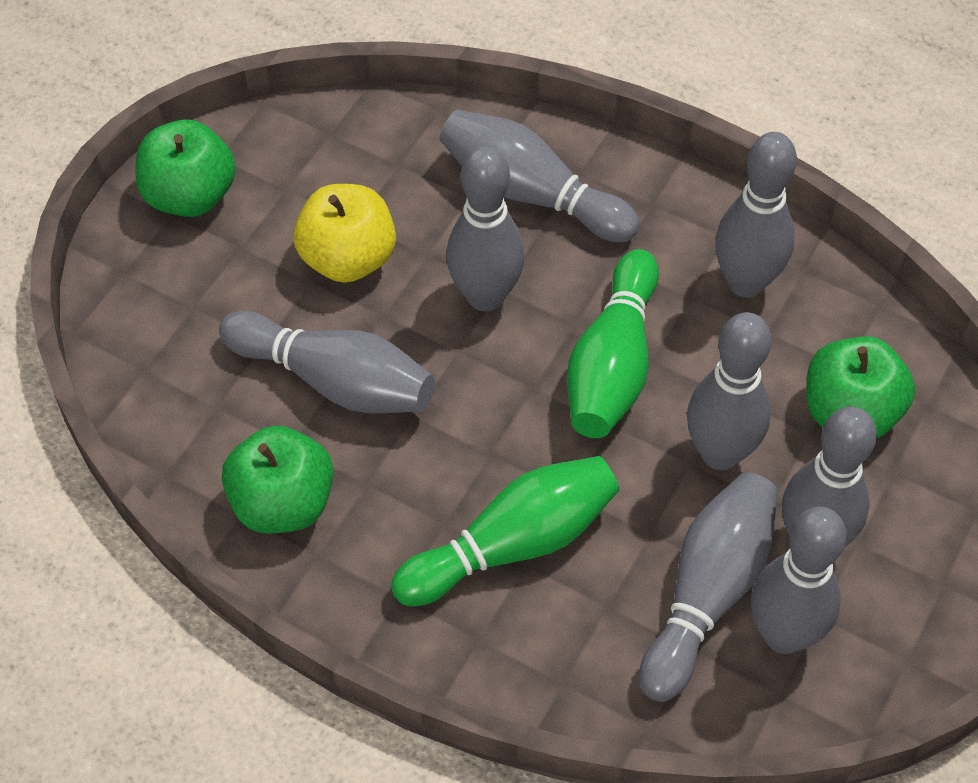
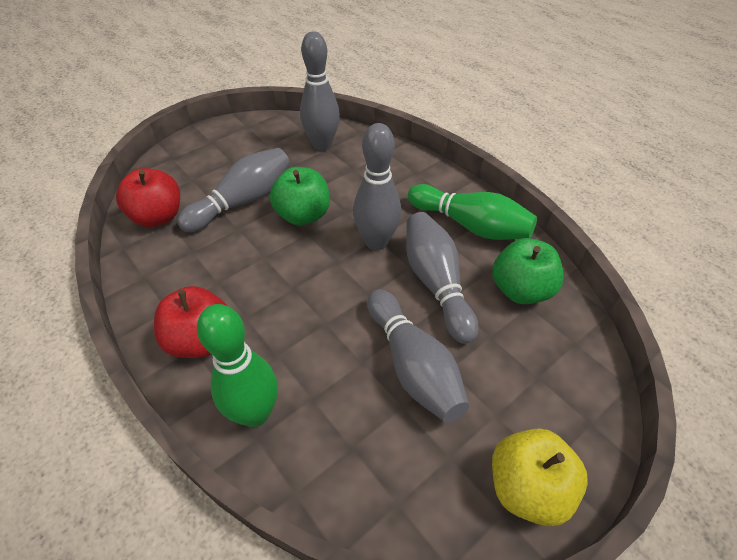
green apple: [136,119,236,217] [222,426,333,534] [806,336,915,438] = 3 -> [270,167,330,226] [492,238,564,304] = 2
grey bowling pin: [219,311,435,413] [440,110,639,242] [446,146,525,311] [639,472,778,702] [687,312,772,470] [715,132,797,298] [751,507,847,654] [782,406,877,546] = 8 -> [177,148,290,232] [300,31,340,151] [353,123,401,250] [367,289,469,423] [406,212,479,344] = 5
red apple: none = 0 -> [116,168,180,227] [154,286,227,358] = 2

